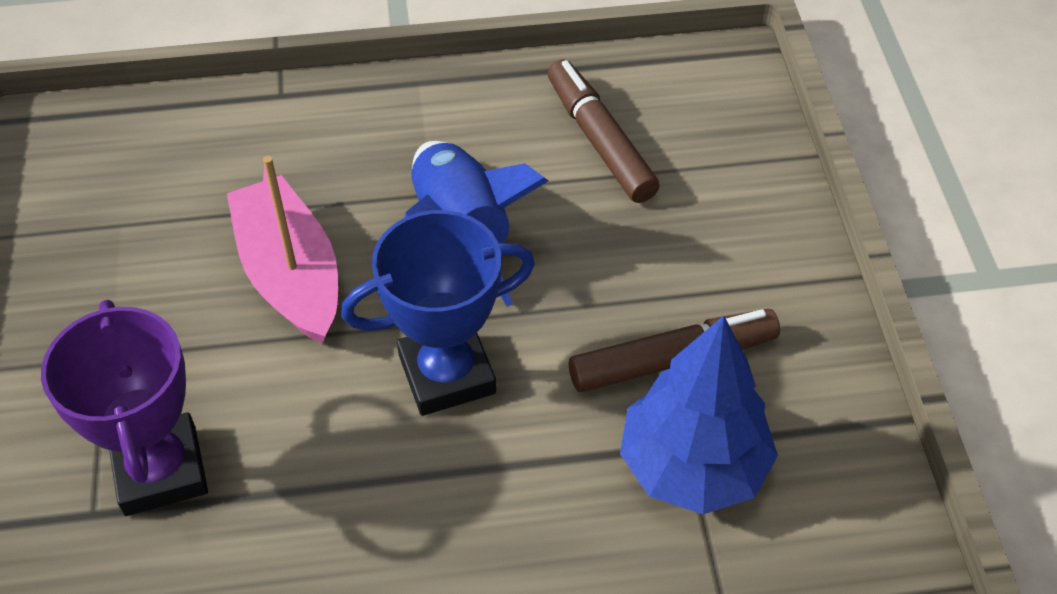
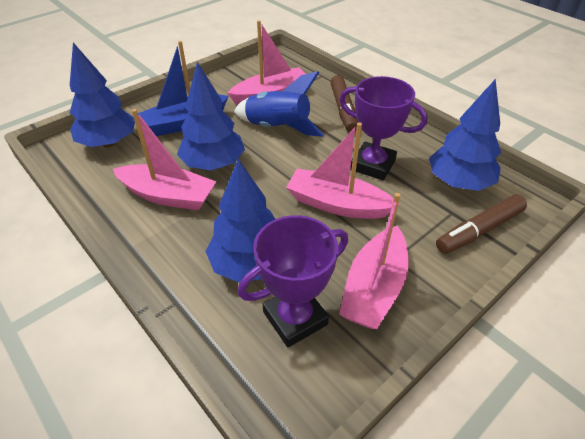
blue boat: none = 0 -> [137,41,228,136] = 1
blue tree: [620,316,778,514] = 1 -> [70,43,135,147] [177,62,245,170] [205,159,275,283] [429,79,501,191] = 4
blue trophy: [341,210,535,416] = 1 -> none = 0
pink boat: [227,156,338,344] = 1 -> [113,109,217,210] [228,20,306,105] [286,122,399,219] [339,193,408,329] = 4
purple trophy: [41,300,208,516] = 1 -> [238,215,348,347] [340,76,428,180] = 2

